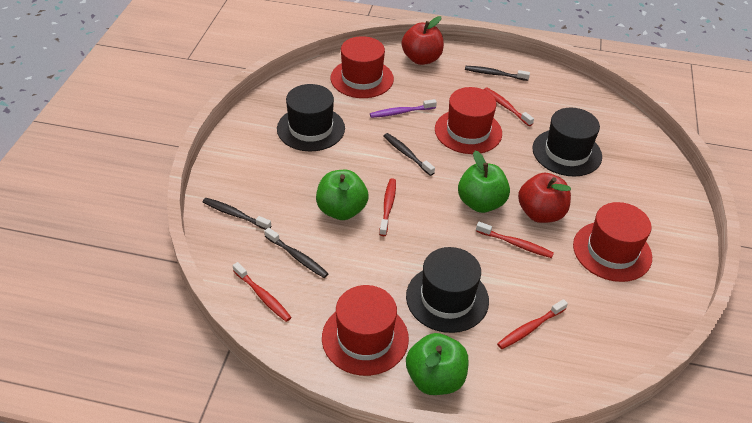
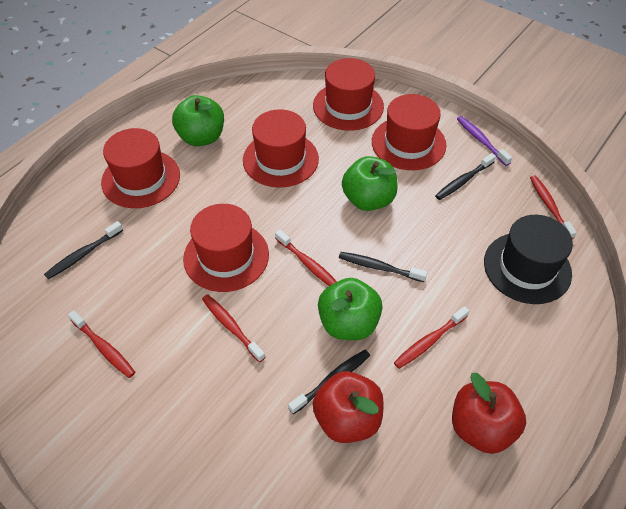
black hat: [277,84,345,151] [406,247,489,333] [532,108,602,177] = 3 -> [484,215,573,304] = 1
red hat: [322,285,409,376] [331,36,394,98] [435,87,502,154] [573,202,652,282] = 4 -> [101,128,180,208] [183,204,269,292] [243,109,319,188] [313,58,384,131] [372,94,446,170] = 5

